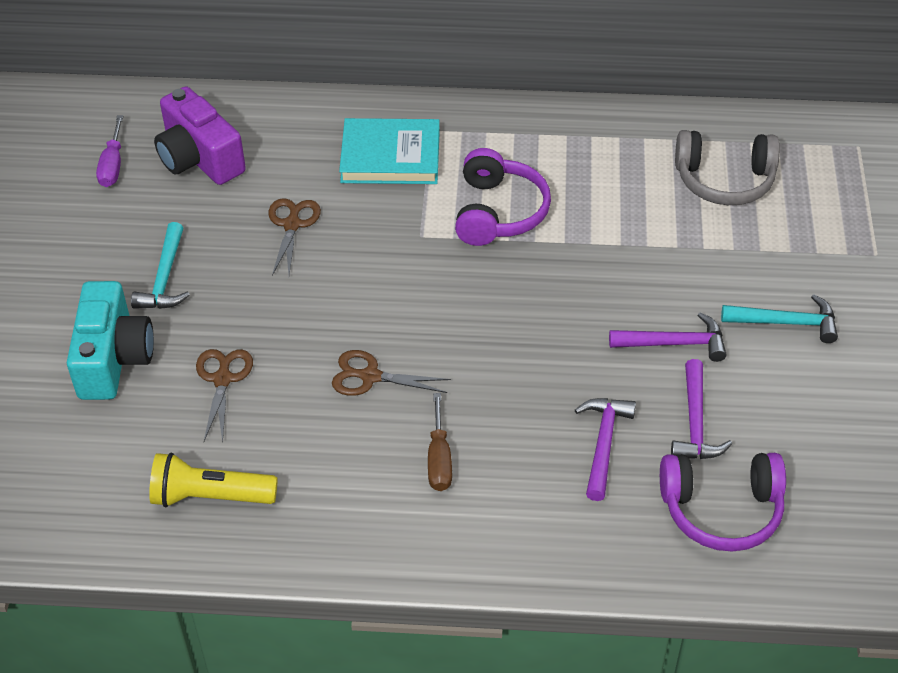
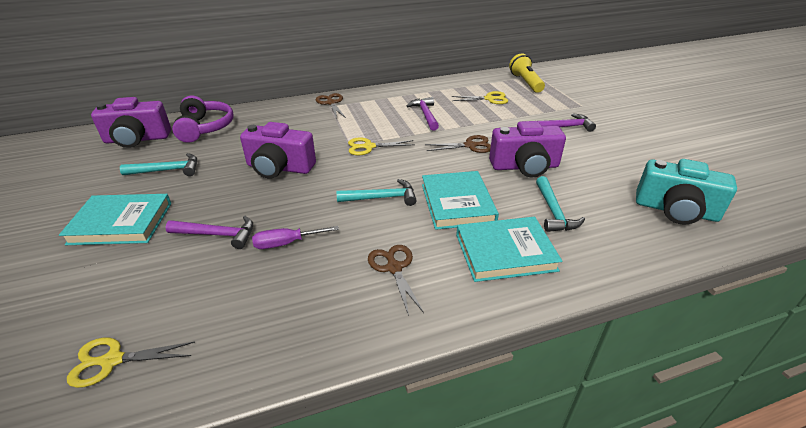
brown screwdriver: [428,393,452,491] = 1 -> none = 0
grey headphones: [675,130,780,205] = 1 -> none = 0
purple camera: [154,86,246,185] = 1 -> [91,97,171,148] [240,122,316,179] [489,121,566,178] = 3
purple headphones: [455,148,551,246] [660,453,786,552] = 2 -> [172,96,234,143] = 1
turquoise book: [339,118,440,184] = 1 -> [59,194,171,245] [422,171,499,230] [456,217,562,282] = 3
turquoise hammer: [131,222,190,309] [721,294,838,343] = 2 -> [120,153,197,176] [337,179,417,206] [536,176,585,232] = 3
yellow scissors: none = 0 -> [67,338,195,388] [348,137,415,155] [451,91,508,104] = 3

